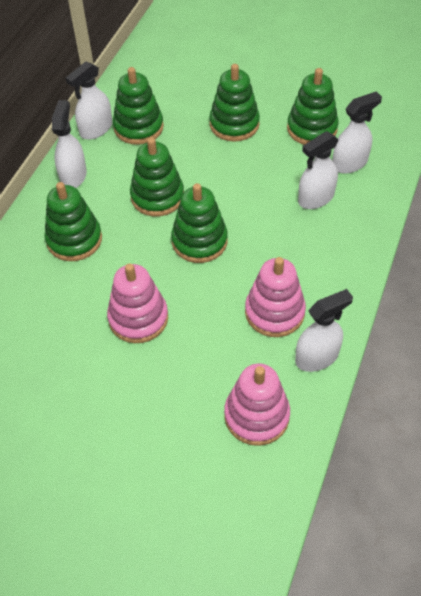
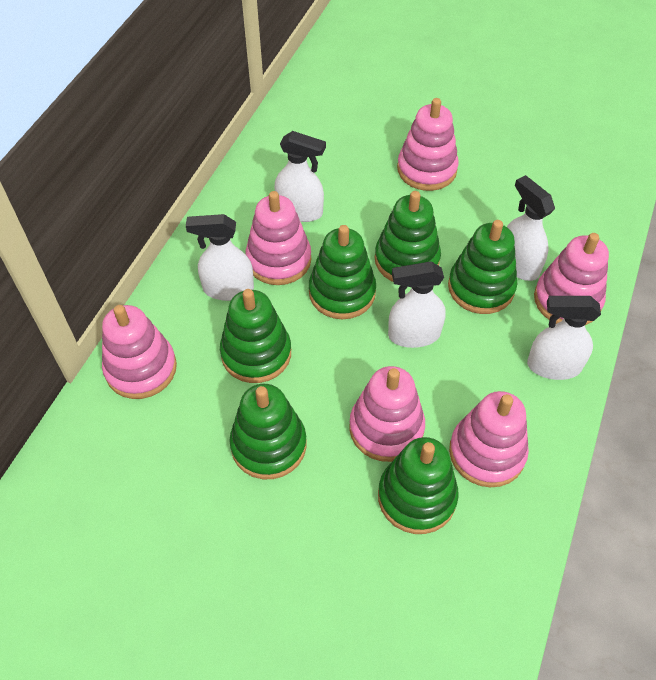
pink stacking toy: [107,263,168,343] [224,364,290,446] [245,257,306,337] = 3 -> [102,305,177,399] [245,191,311,285] [349,366,425,462] [397,98,459,191] [449,391,529,488] [534,233,609,325] = 6

